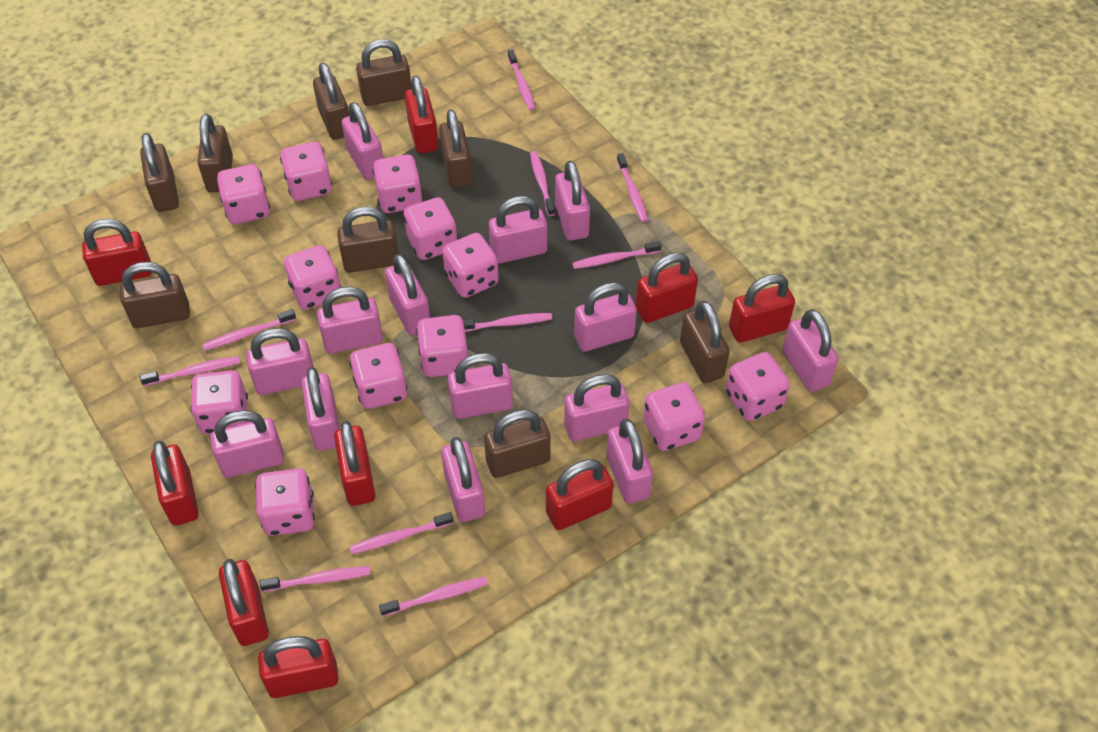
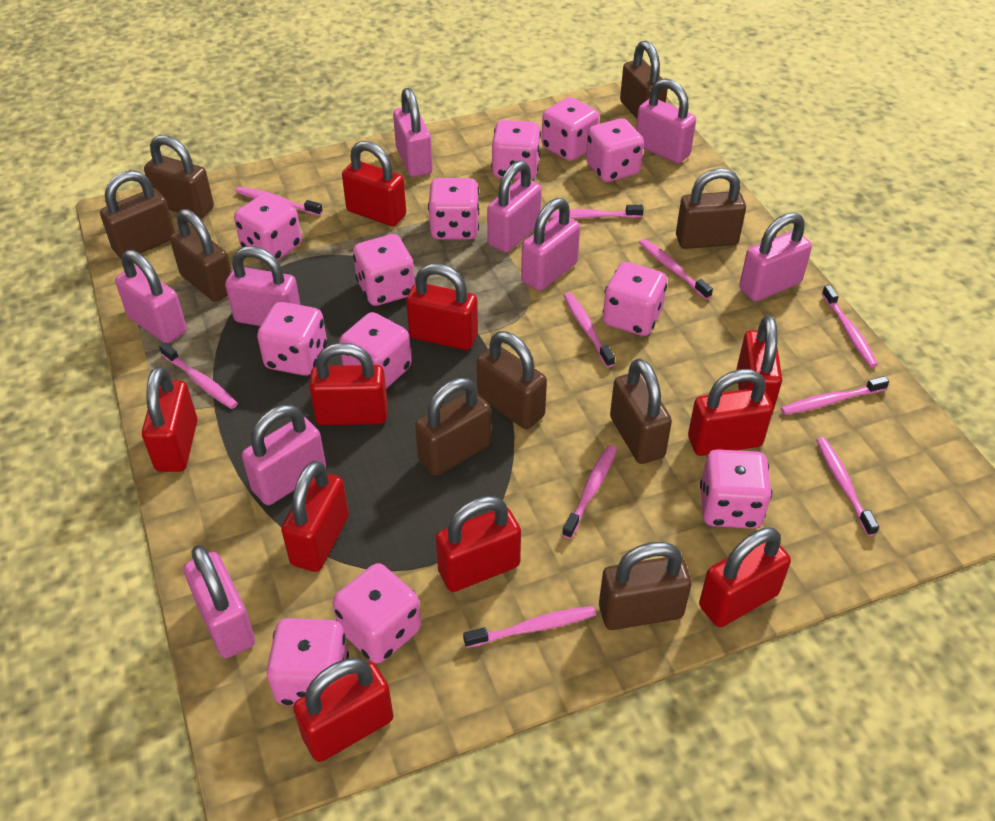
pink padlock: [210,410,284,478] [246,328,314,395] [301,367,340,451] [317,287,383,354] [342,102,383,180] [385,254,430,335] [441,437,485,522] [448,353,513,419] [489,196,547,264] [555,161,590,241] [564,374,630,441] [574,282,637,351] [606,419,653,504] [783,309,839,392] = 14 -> [115,250,187,343] [183,545,255,658] [225,246,300,326] [242,405,326,505] [393,88,433,177] [487,161,542,253] [521,198,580,291] [636,78,696,164] [739,212,812,301] = 9
red padlock: [82,219,152,286] [151,441,199,526] [219,559,269,646] [258,636,339,698] [334,421,375,506] [405,76,438,154] [546,459,614,530] [635,253,698,323] [729,274,795,343] = 9 -> [142,366,197,472] [281,461,349,572] [293,658,393,762] [309,343,388,425] [342,141,406,226] [406,263,478,350] [436,496,521,592] [688,369,773,456] [699,528,791,627] [736,315,782,415] = 10

